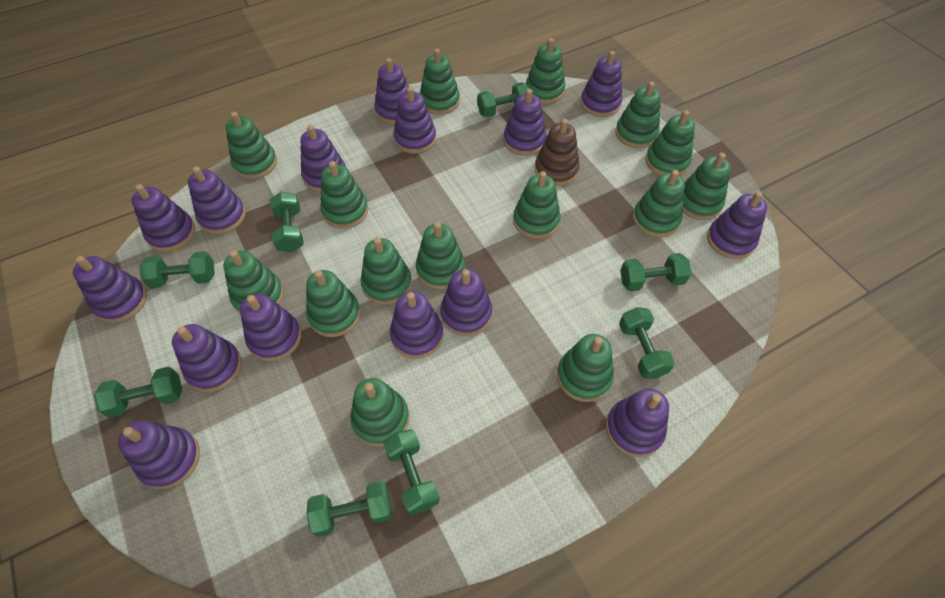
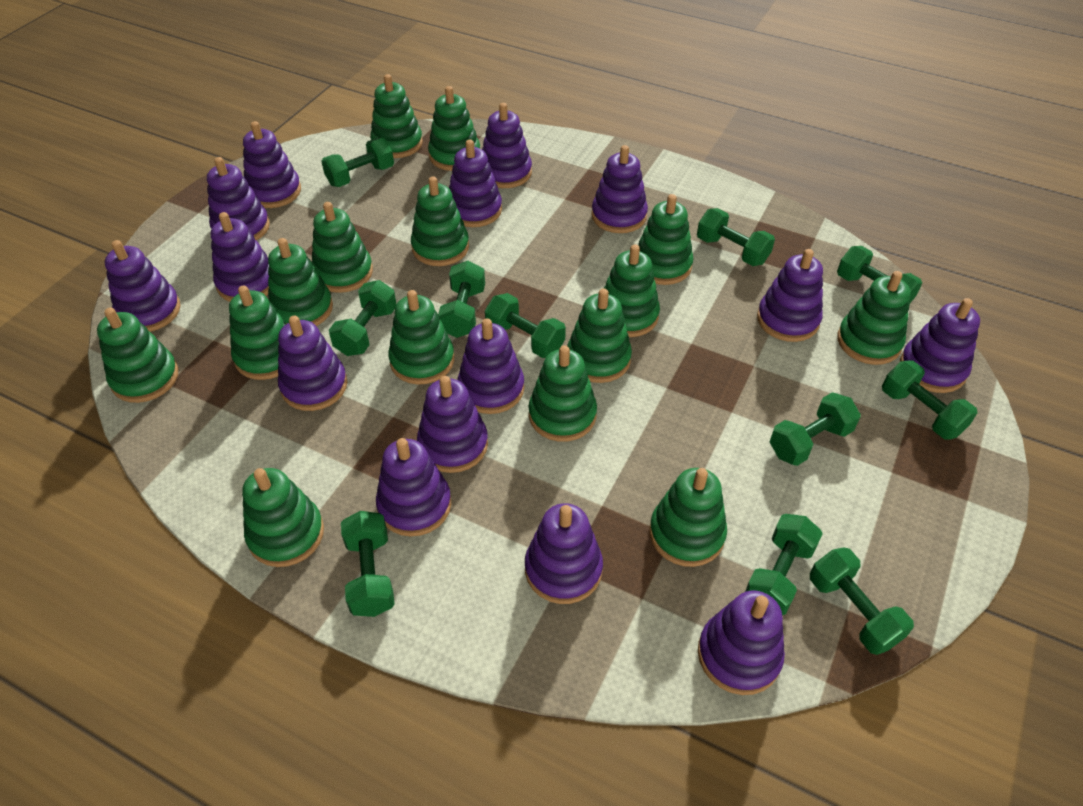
brown stacking toy: [535,119,580,186] = 1 -> none = 0
green dumbbell: [94,367,182,418] [140,251,215,288] [270,191,304,252] [307,481,392,537] [383,429,440,515] [477,82,529,118] [619,307,675,379] [620,253,691,292] = 8 -> [321,138,394,187] [329,280,396,356] [341,511,395,617] [438,261,485,338] [485,293,566,358] [697,208,775,266] [745,514,823,615] [770,392,861,466] [810,547,914,655] [837,246,922,303] [882,361,978,440] = 11

